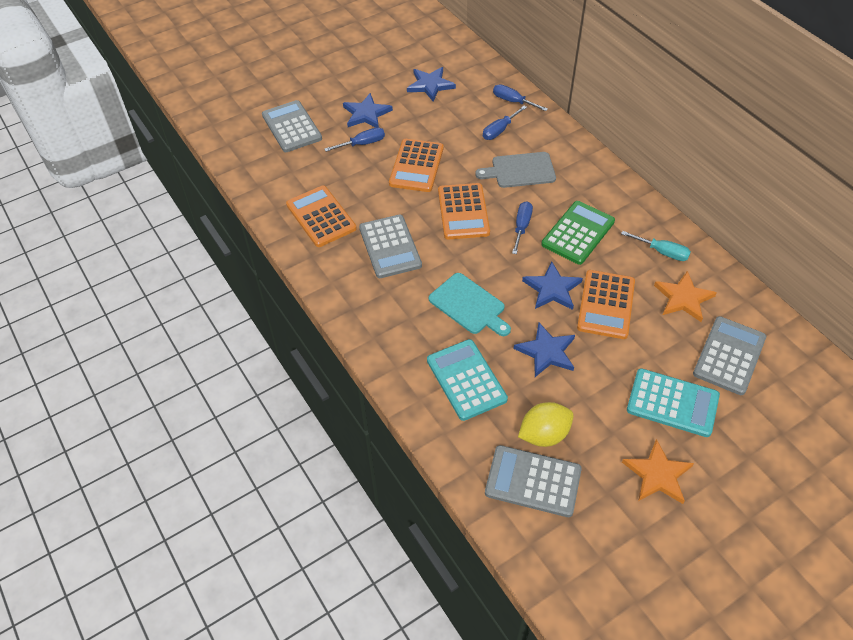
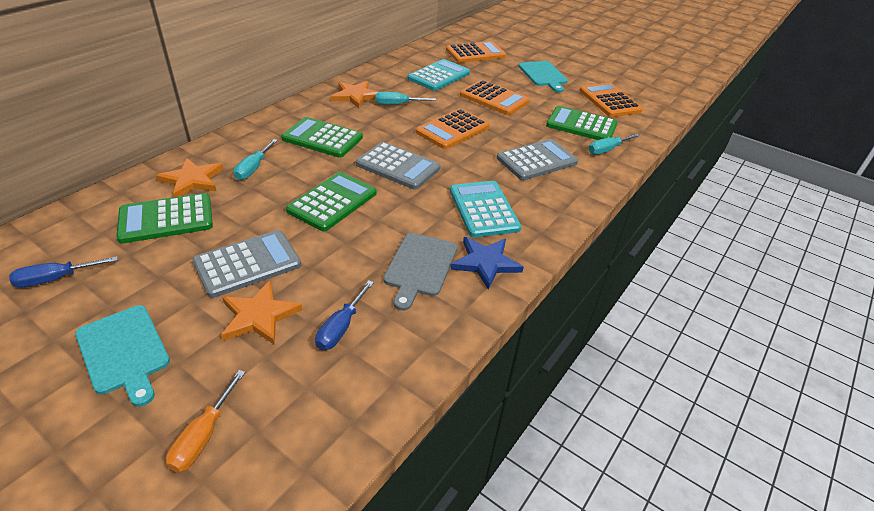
blue screwdriver: [325,127,385,152] [483,106,527,140] [493,84,548,111] [512,201,533,254] = 4 -> [9,256,118,288] [315,280,374,350] = 2
blue star: [343,93,393,128] [407,67,456,101] [514,323,575,377] [522,261,583,310] = 4 -> [451,237,524,290] = 1
green calculator: [541,201,615,265] = 1 -> [116,193,213,244] [281,117,363,158] [286,172,376,231] [546,106,618,140] = 4
grey calculator: [262,100,322,152] [359,215,422,278] [485,445,582,517] [693,316,766,395] = 4 -> [192,230,301,298] [356,142,441,190] [497,139,578,180] = 3
orange screwdriver: none = 0 -> [166,370,245,472] = 1
orange star: [622,439,694,504] [654,271,717,322] = 2 -> [156,158,223,197] [221,281,302,345] [331,81,378,108] = 3
turquoise cutting board: [429,273,511,336] = 1 -> [75,305,170,407] [518,61,568,92] = 2
turquoise screwdriver: [621,231,691,261] = 1 -> [233,139,278,180] [376,92,436,105] [588,134,640,155] = 3
yellow lemon: [518,402,574,447] = 1 -> none = 0

